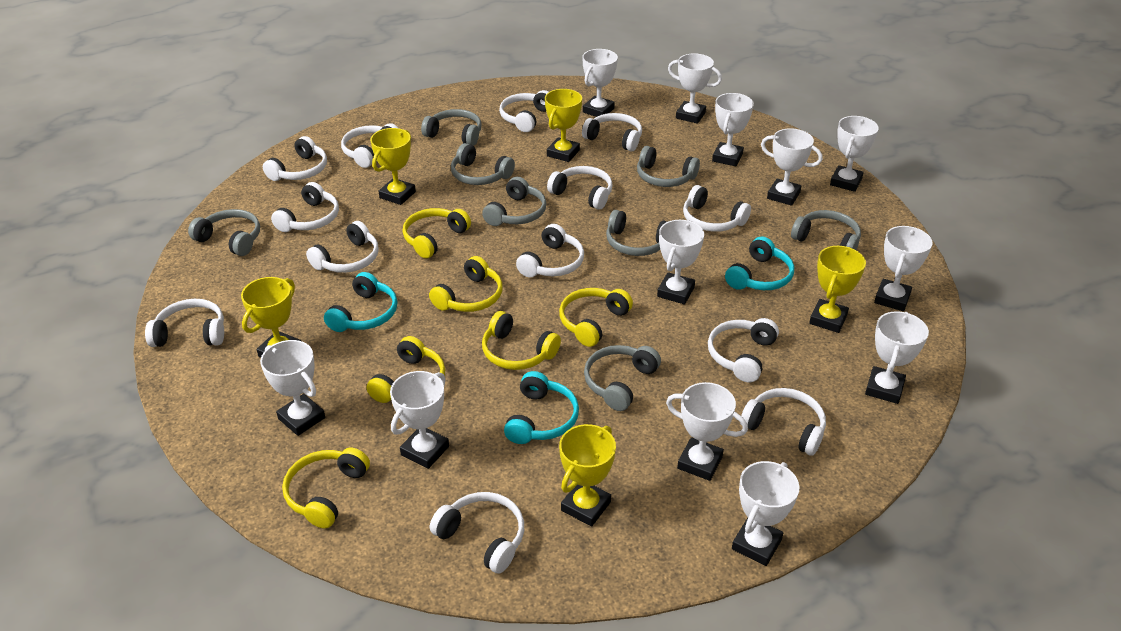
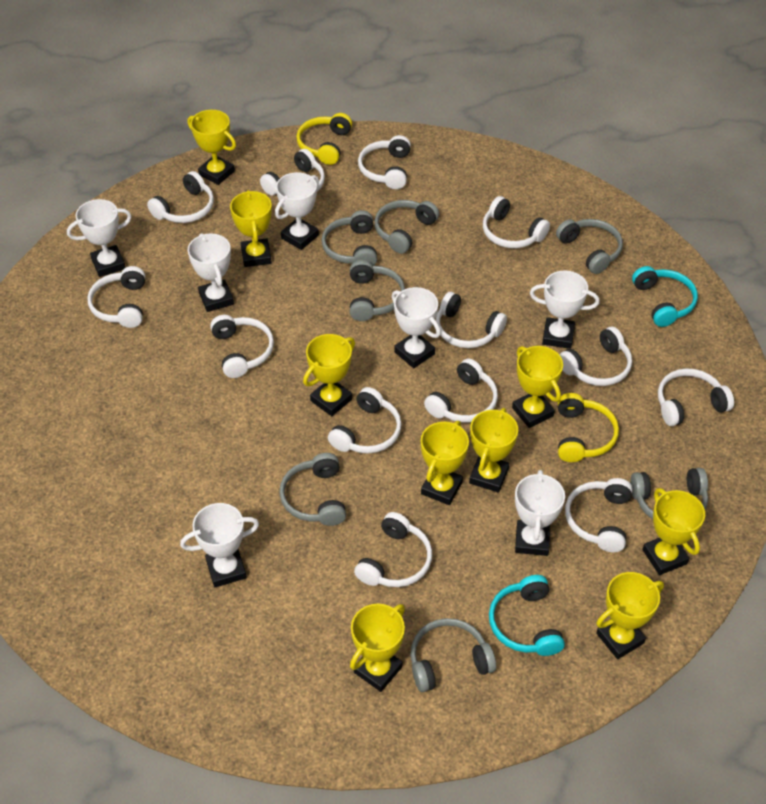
grey headphones: [188,209,260,256] [421,109,481,146] [451,143,515,185] [482,177,546,226] [584,345,661,411] [606,210,669,256] [637,146,700,187] [791,210,861,250] = 8 -> [280,453,346,526] [321,210,377,266] [350,260,405,321] [374,200,439,254] [410,618,496,692] [556,219,623,274] [630,468,708,519] = 7
turquoise headphones: [324,272,397,332] [504,371,579,444] [725,237,794,290] = 3 -> [489,575,565,656] [632,266,698,327] = 2
white trophy: [260,340,325,436] [390,371,449,469] [582,49,618,117] [657,220,704,304] [666,382,748,481] [668,53,722,124] [712,93,754,167] [732,461,800,566] [761,128,822,206] [830,116,879,192] [865,311,929,404] [874,226,933,311] = 12 -> [67,199,132,277] [180,503,259,587] [188,233,234,312] [275,172,319,250] [392,287,441,368] [515,470,565,556] [530,270,600,349] = 7
yellow headphones: [282,448,370,528] [367,336,445,403] [402,208,471,258] [429,256,503,312] [482,311,561,370] [559,288,633,347] = 6 -> [296,113,352,165] [558,393,619,462] = 2
yellow trophy: [241,277,301,358] [370,128,416,205] [545,89,582,162] [559,424,616,527] [809,246,866,333] = 5 -> [188,110,236,185] [230,190,272,267] [303,334,355,416] [350,604,405,692] [421,421,469,505] [469,408,518,493] [512,346,563,428] [596,572,664,659] [642,488,705,575] = 9

